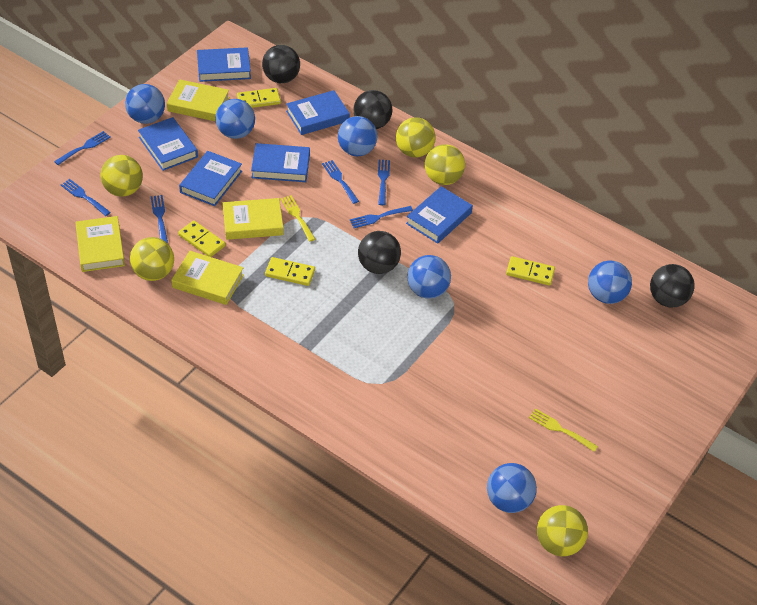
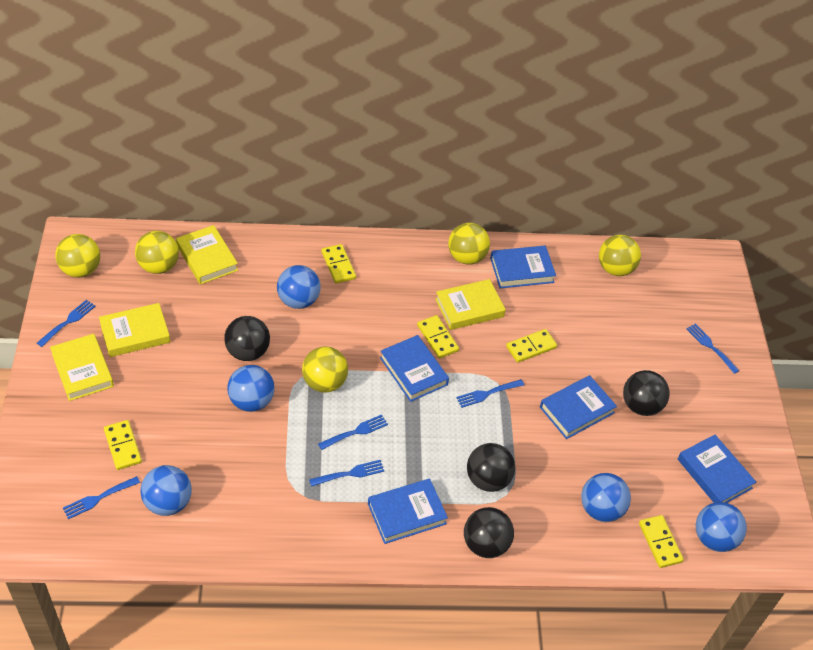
blue ball: [125,84,165,124] [215,99,255,139] [338,116,378,156] [407,255,451,299] [487,463,537,513] [588,261,632,304] = 6 -> [140,465,192,516] [227,365,275,412] [277,265,321,309] [581,473,631,522] [696,502,747,552] = 5
blue book: [138,117,198,171] [179,151,242,206] [197,47,251,82] [251,143,310,182] [286,90,350,135] [406,186,473,244] = 6 -> [368,479,448,544] [380,335,449,402] [490,246,556,288] [540,375,617,439] [678,435,756,503] = 5
yellow domino: [178,220,226,257] [237,88,281,108] [265,257,315,286] [506,256,555,286] = 4 -> [104,420,142,470] [321,244,356,283] [417,315,459,358] [506,329,557,363] [639,515,684,568] = 5
yellow fork: [280,195,315,242] [529,408,598,452] = 2 -> none = 0

